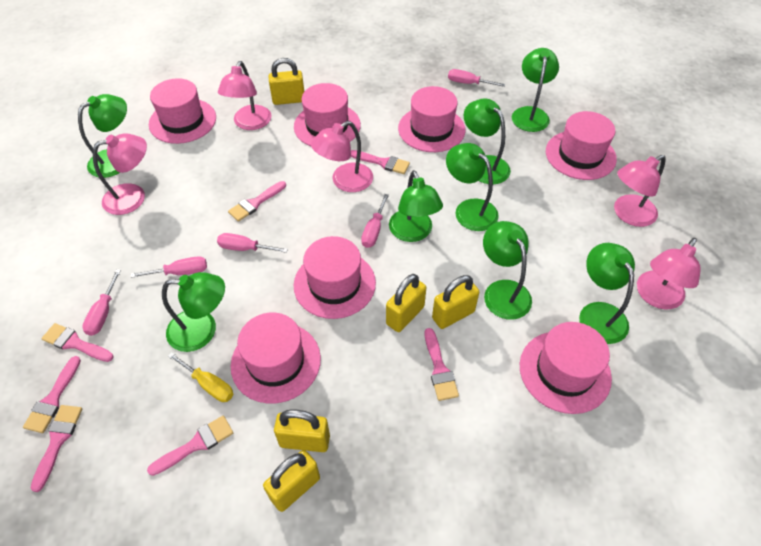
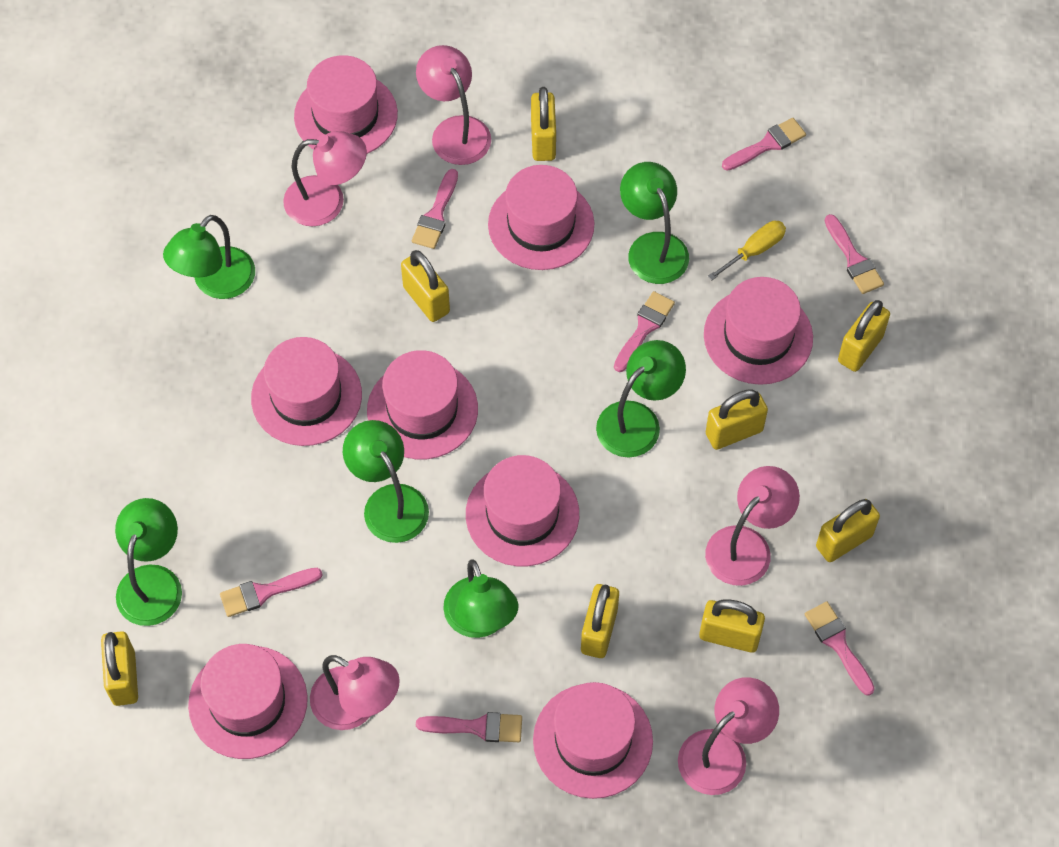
green lamp: [78,94,127,178] [162,272,225,352] [389,170,443,242] [446,143,499,231] [464,98,511,184] [483,221,532,320] [512,48,559,132] [579,243,635,344] = 8 -> [115,498,182,626] [163,215,255,299] [343,420,429,543] [443,559,519,638] [596,340,686,457] [620,162,689,284] = 6
pink hat: [149,78,216,144] [231,312,321,404] [294,83,361,146] [294,236,376,319] [398,86,466,152] [520,322,612,414] [546,111,617,180] = 7 -> [188,644,308,759] [251,337,362,446] [294,55,398,154] [367,350,478,459] [466,455,579,566] [488,165,594,270] [533,682,653,799] [704,277,813,385] = 8
pink screwdriver: [82,269,121,336] [131,256,207,278] [217,233,288,253] [361,194,389,248] [448,69,505,87] = 5 -> none = 0
yellow padlock: [263,450,320,512] [268,58,304,105] [274,410,330,452] [386,274,426,332] [432,275,479,329] = 5 -> [101,631,138,706] [401,250,450,322] [531,87,556,161] [581,584,619,658] [699,599,765,653] [706,389,768,450] [816,499,880,562] [838,300,890,372] = 8

